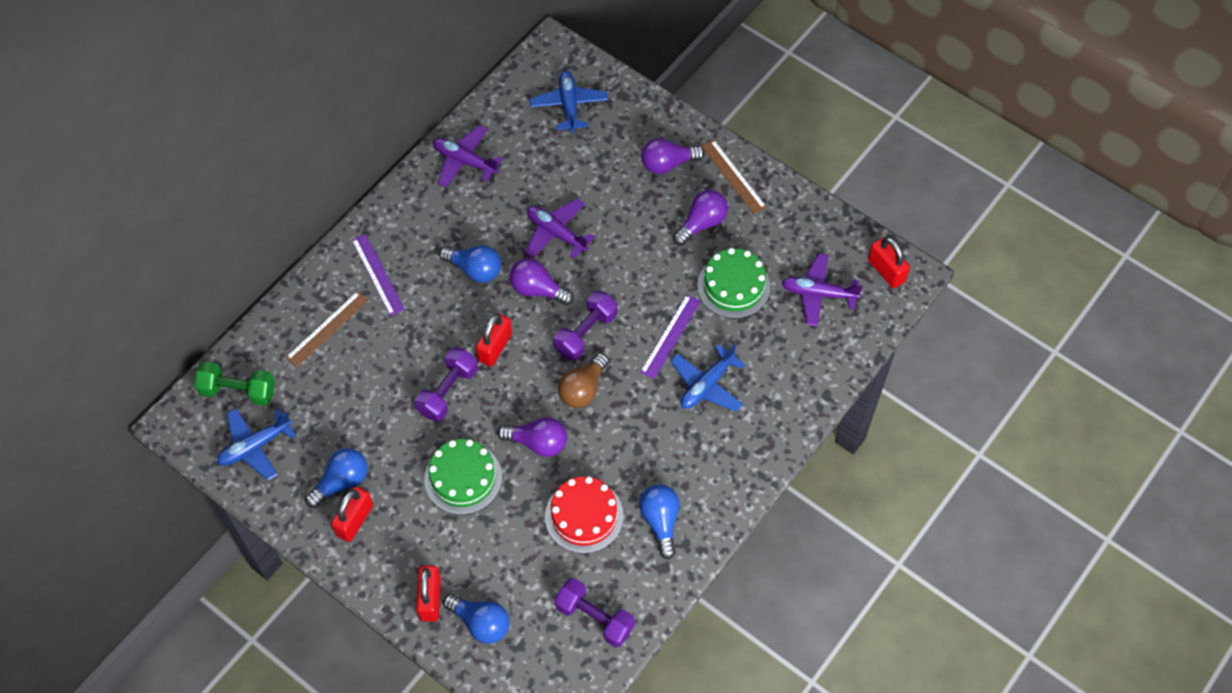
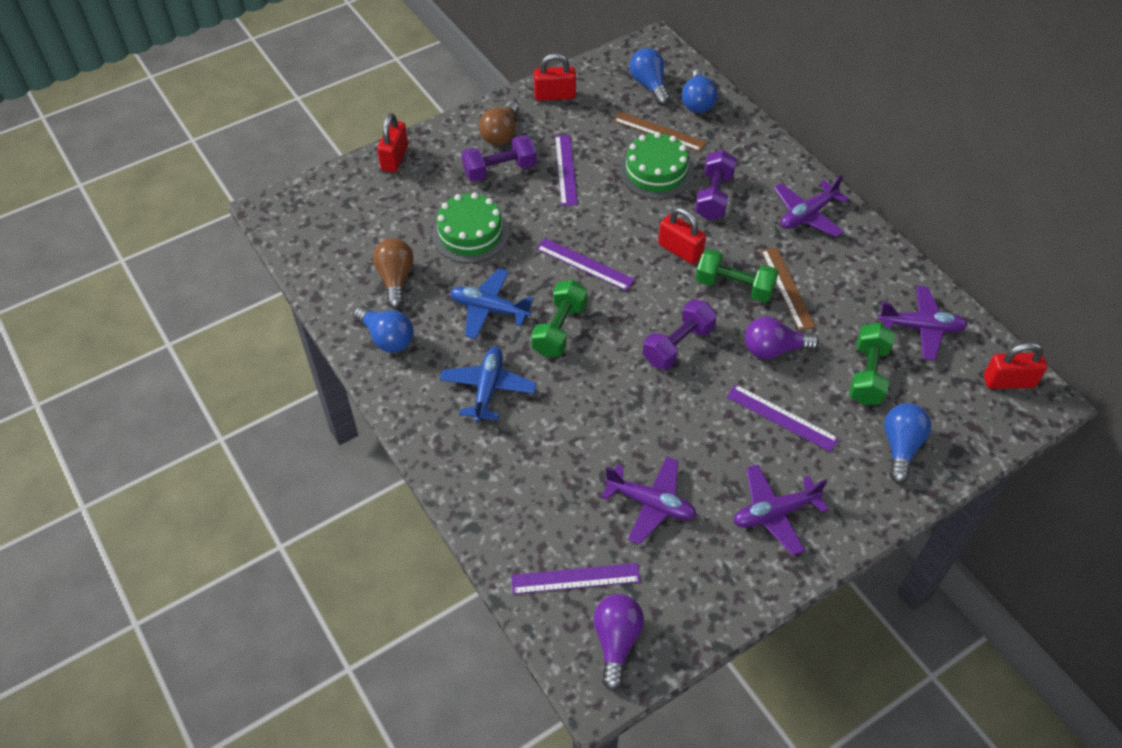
blue plane: [217,408,296,481] [530,71,608,132] [670,343,745,412] = 3 -> [440,347,537,423] [450,268,534,339] = 2
brown light bulb: [558,353,609,408] = 1 -> [373,238,414,309] [479,101,519,145] = 2
green dumbbell: [195,362,275,406] = 1 -> [531,280,588,357] [696,249,779,303] [849,323,895,405] = 3
purple light bulb: [497,417,567,457] [509,258,574,305] [641,138,705,174] [673,190,728,246] = 4 -> [593,594,644,691] [745,317,819,359] = 2
purple plane: [433,125,503,188] [525,198,595,259] [782,253,863,327] = 3 -> [601,456,697,545] [733,464,829,556] [774,175,849,237] [878,286,968,360] = 4
purple ruler: [352,234,405,316] [640,295,701,379] = 2 -> [511,563,641,594] [536,238,635,291] [555,135,578,206] [726,384,839,452] = 4
red cake: [545,476,624,554] = 1 -> none = 0

